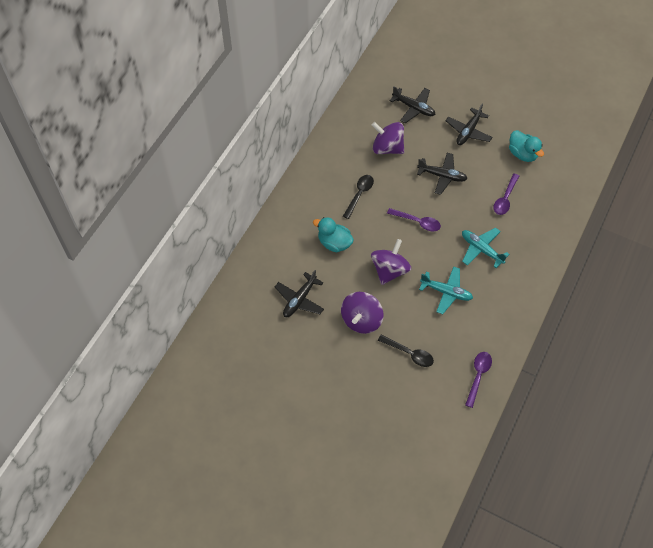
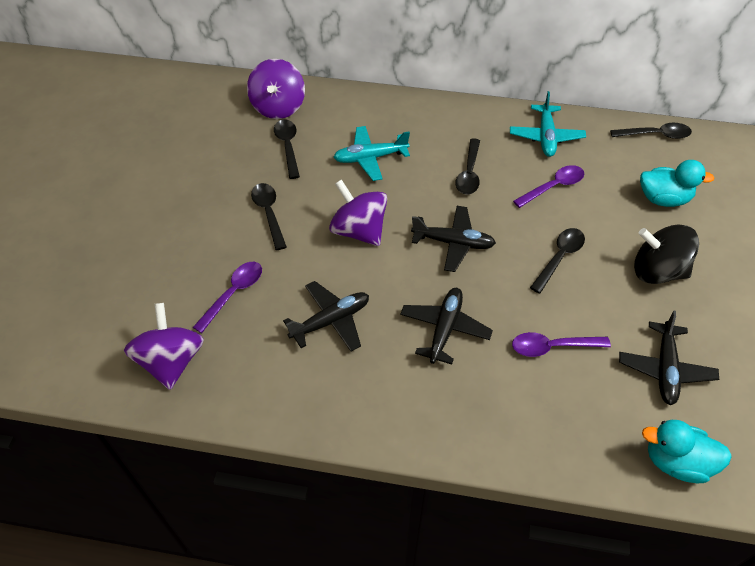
black spinning top: none = 0 -> [634,224,699,284] = 1
black spoon: [343,175,374,219] [378,335,434,367] = 2 -> [251,183,287,250] [274,119,300,179] [455,138,480,194] [530,228,585,293] [610,123,692,139] = 5

